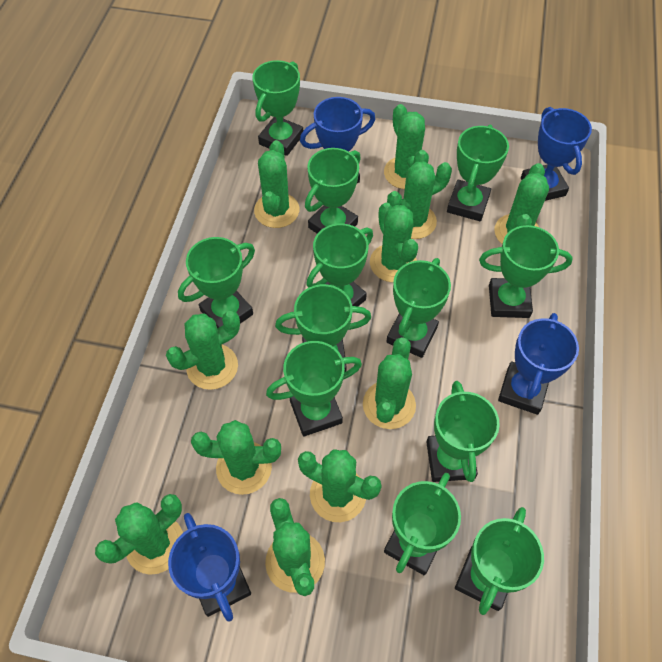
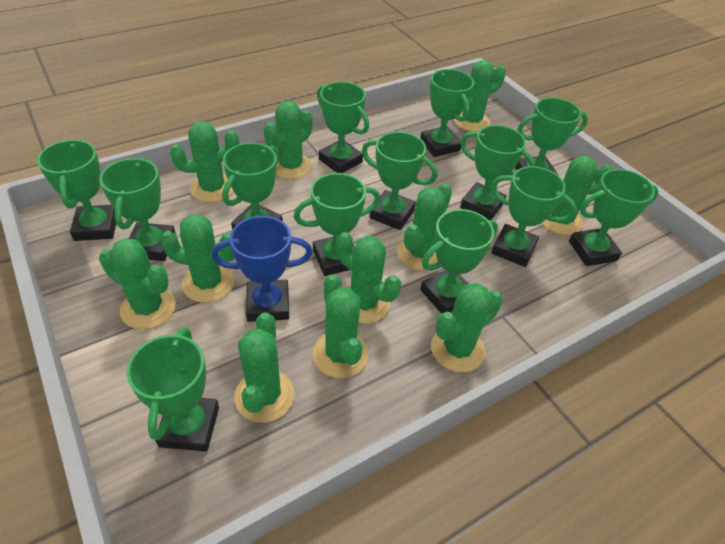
blue trophy: [168,513,251,622] [300,97,375,183] [498,313,579,415] [521,107,592,201] = 4 -> [212,216,313,322] = 1
green trophy: [178,237,255,328] [252,60,303,156] [266,341,362,437] [275,284,371,372] [305,148,361,233] [306,224,373,307] [384,473,461,575] [386,258,451,358] [426,381,500,482] [447,125,509,221] [455,507,544,615] [479,225,573,318] = 12 -> [37,139,116,241] [99,157,176,261] [127,327,219,451] [222,143,283,230] [294,173,380,276] [317,82,369,173] [362,132,437,230] [420,69,474,157] [420,209,498,313] [460,125,536,220] [491,166,577,267] [515,98,588,176] [569,169,659,266] = 13

